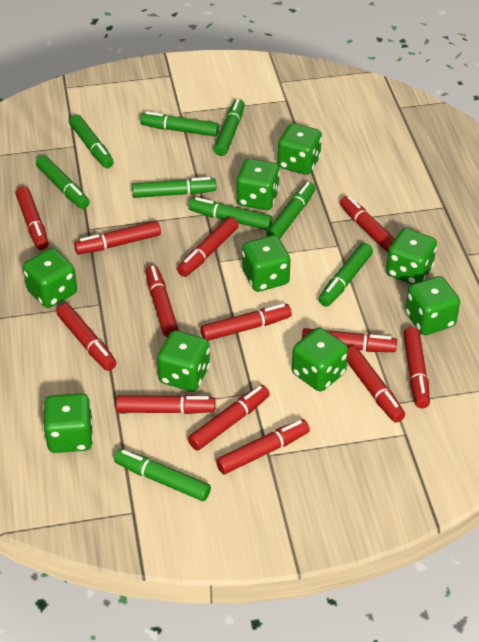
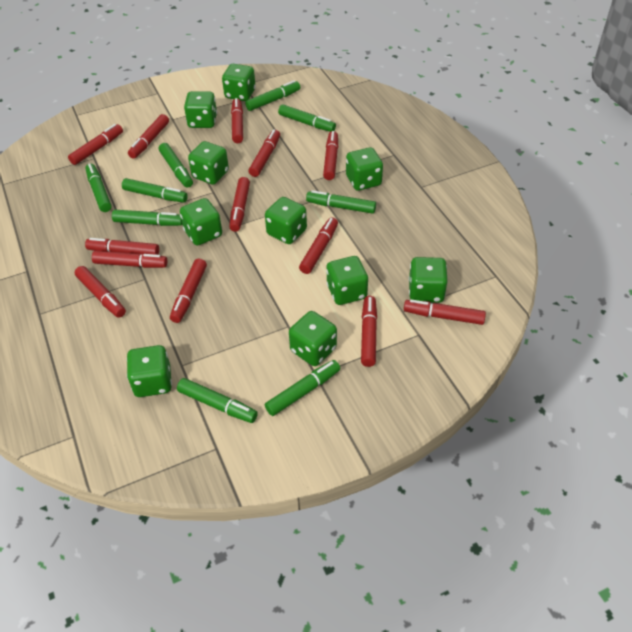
green dice: [23,248,77,308] [43,393,93,453] [157,330,210,392] [236,159,280,210] [242,235,290,292] [278,123,322,175] [292,327,348,391] [386,228,437,284] [405,276,460,335] = 9 -> [127,345,172,397] [180,198,222,246] [184,91,217,128] [188,141,229,185] [222,64,256,101] [265,197,307,244] [289,311,337,366] [326,256,368,305] [346,147,383,191] [409,257,448,303] = 10

